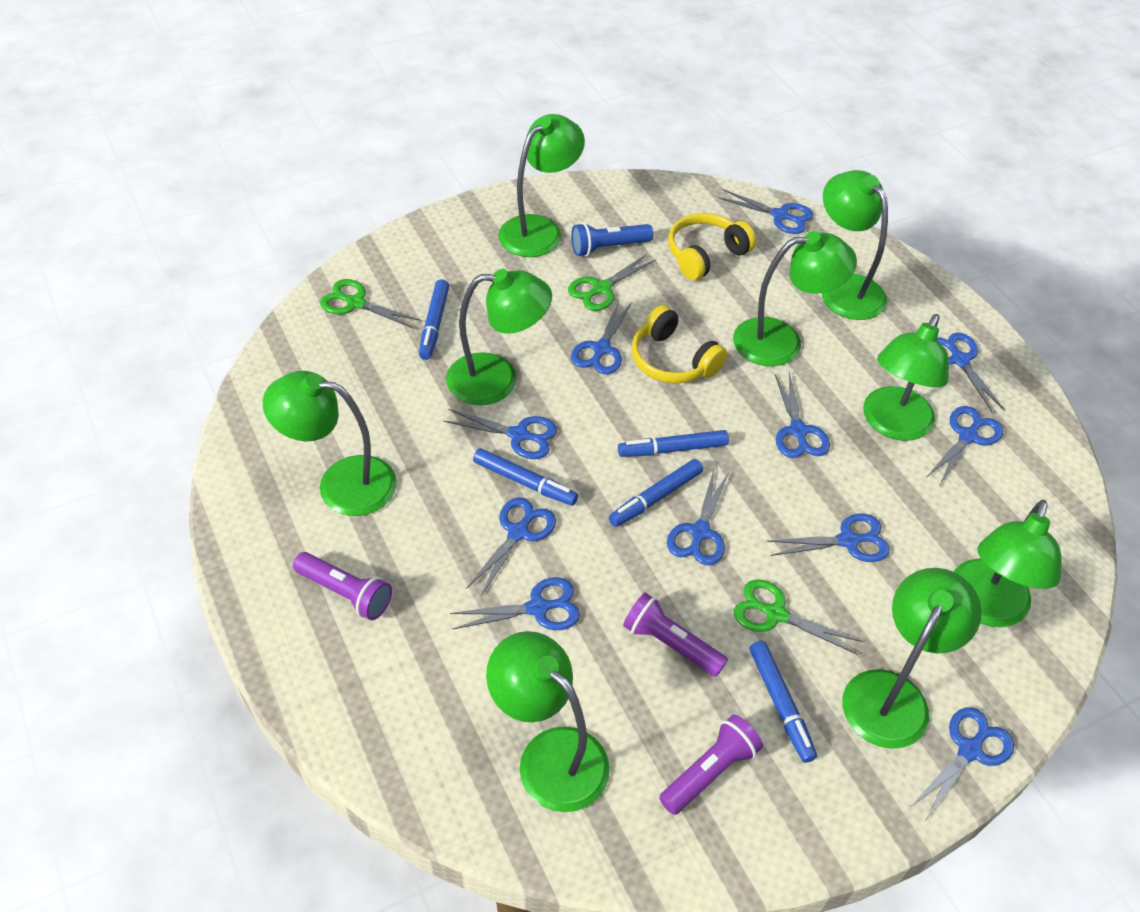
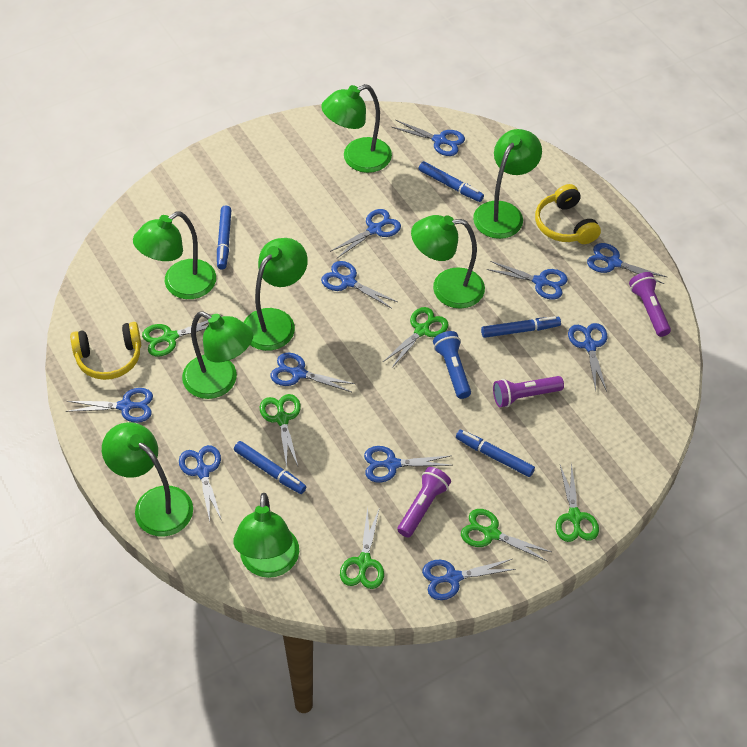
green lamp: [263,371,397,516] [446,269,552,405] [486,631,610,812] [498,114,585,257] [733,231,857,366] [822,170,888,320] [842,568,982,749] [863,314,949,441] [954,500,1062,627] = 9 -> [102,422,193,537] [133,212,216,299] [182,312,253,399] [233,493,299,578] [244,238,308,351] [321,84,392,173] [411,215,485,309] [473,129,542,239] = 8
green scissors: [320,279,421,329] [568,254,657,311] [734,579,862,655] = 3 -> [142,315,222,356] [260,394,301,468] [340,507,384,589] [383,307,449,369] [461,509,551,562] [556,462,599,542] = 6

